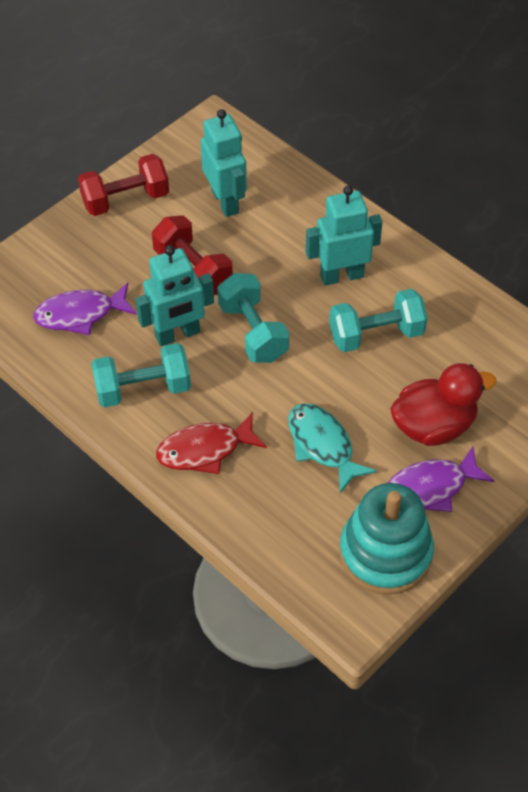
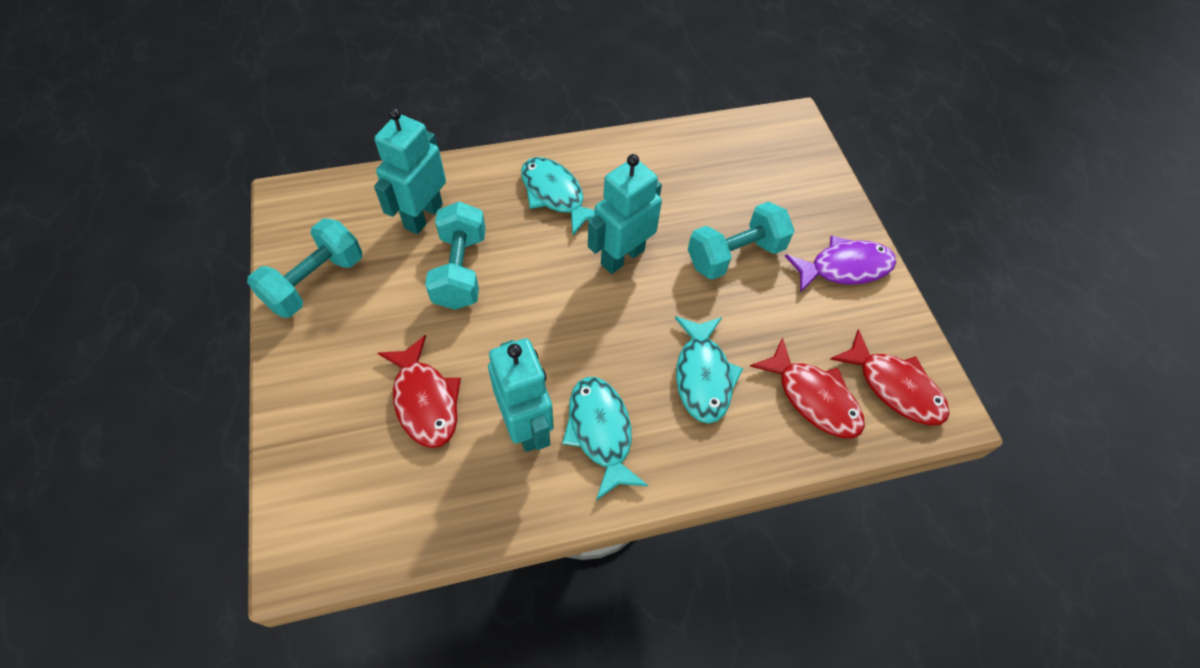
purple fish: [33,283,137,335] [388,447,494,512] = 2 -> [785,236,896,293] = 1
red duck: [390,363,497,446] = 1 -> none = 0
red dumbbell: [78,154,169,216] [152,215,233,295] = 2 -> none = 0
red fish: [156,412,267,474] = 1 -> [378,335,461,448] [750,337,865,438] [830,329,950,425] = 3
turquoise fish: [288,403,377,493] = 1 -> [521,157,595,236] [562,377,648,500] [675,316,743,424] = 3
turquoise stacking toy: [339,483,434,595] = 1 -> none = 0

